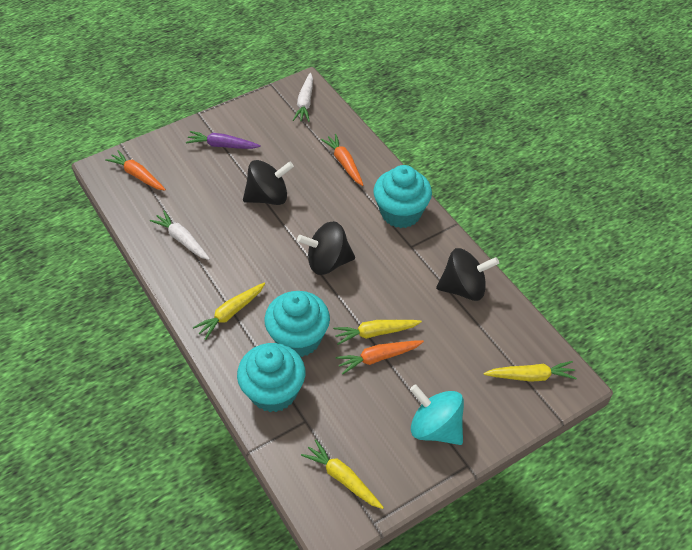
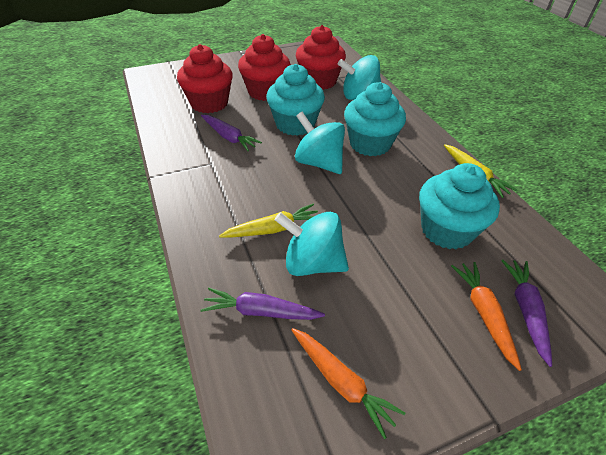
black spinning top: [243,160,294,205] [297,221,355,275] [436,248,499,301] = 3 -> none = 0
orange carrot: [105,150,166,191] [321,134,363,186] [335,340,424,375] = 3 -> [291,328,406,439] [451,262,522,371] = 2
purple carrot: [186,131,261,149] = 1 -> [200,288,325,320] [201,115,262,151] [501,260,552,367] = 3
red cupcake: none = 0 -> [177,44,233,113] [238,34,291,101] [296,25,346,90] = 3
turquoise spinning top: [410,384,464,445] = 1 -> [275,212,349,276] [295,112,345,174] [338,55,381,100] = 3
white carrot: [150,210,210,260] [293,73,313,122] = 2 -> none = 0
yellow carrot: [192,282,265,340] [301,440,384,509] [333,320,422,345] [483,361,577,382] = 4 -> [219,204,318,238] [444,144,517,198] = 2

